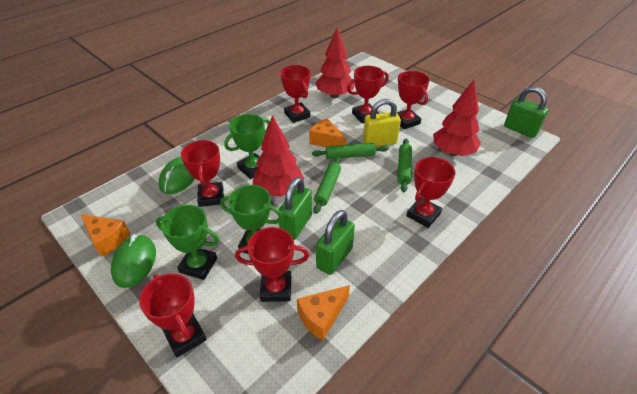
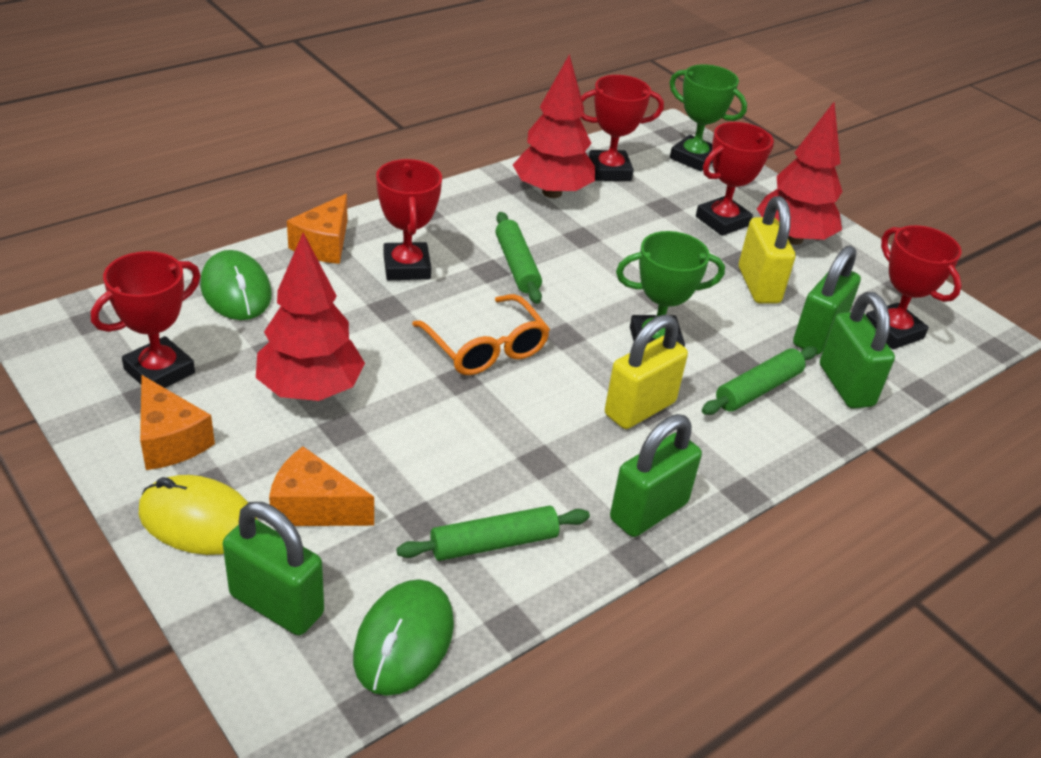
green padlock: [278,177,312,240] [316,210,355,275] [504,86,548,138] = 3 -> [223,502,324,636] [610,414,702,537] [793,245,861,355] [820,292,895,409] = 4
green trophy: [156,205,219,280] [220,185,283,254] [224,114,270,179] = 3 -> [616,231,725,347] [669,64,747,171] = 2
orange glasses: none = 0 -> [412,294,550,375] = 1
red trophy: [139,273,207,358] [181,140,224,207] [235,227,309,302] [281,65,310,123] [347,66,389,123] [397,71,430,129] [406,157,455,228] = 7 -> [91,251,200,388] [376,159,442,280] [581,75,664,181] [696,122,774,236] [866,225,962,349] = 5
yellow mouse: none = 0 -> [139,475,258,555] = 1
yellow padlock: [363,99,401,146] = 1 -> [605,315,688,429] [739,196,795,304] = 2

